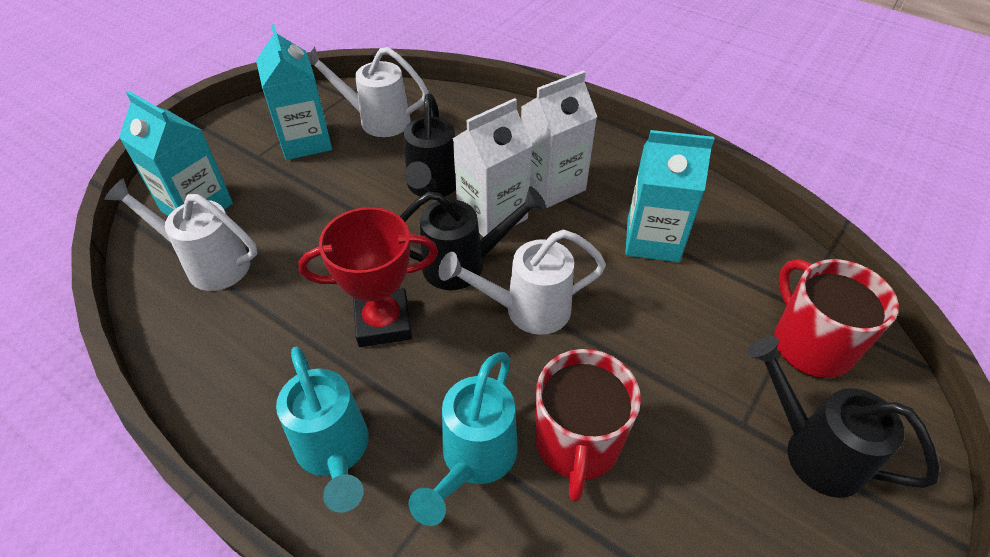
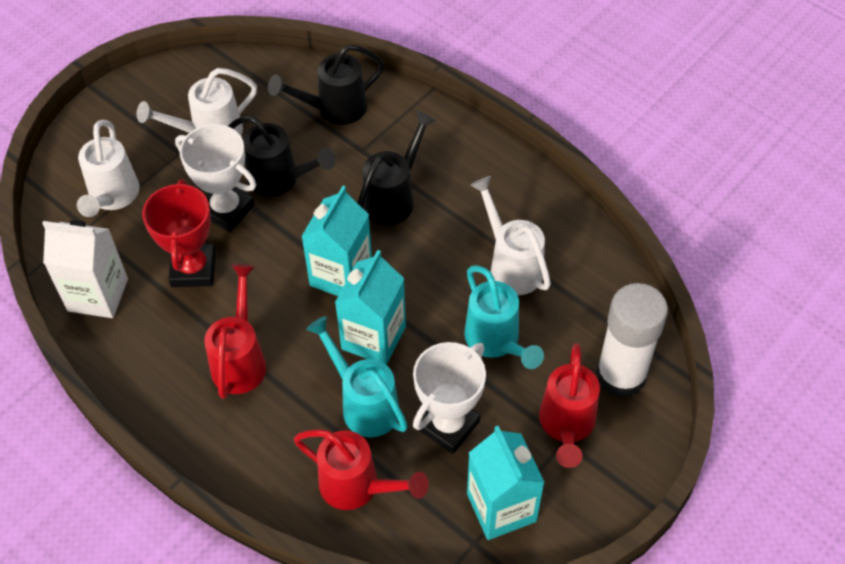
red mug: [535,349,641,502] [774,259,899,378] = 2 -> none = 0
red watering can: none = 0 -> [204,264,266,399] [294,429,429,510] [539,343,600,468] = 3
white carton: [453,98,533,237] [521,70,597,208] = 2 -> [42,220,128,318] = 1
white glue stick: none = 0 -> [596,283,668,398] = 1
white trophy: none = 0 -> [175,124,256,232] [413,342,486,454] = 2

